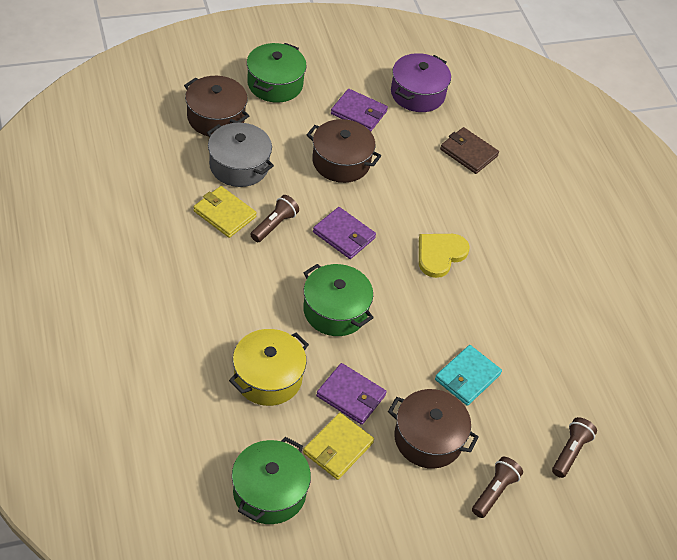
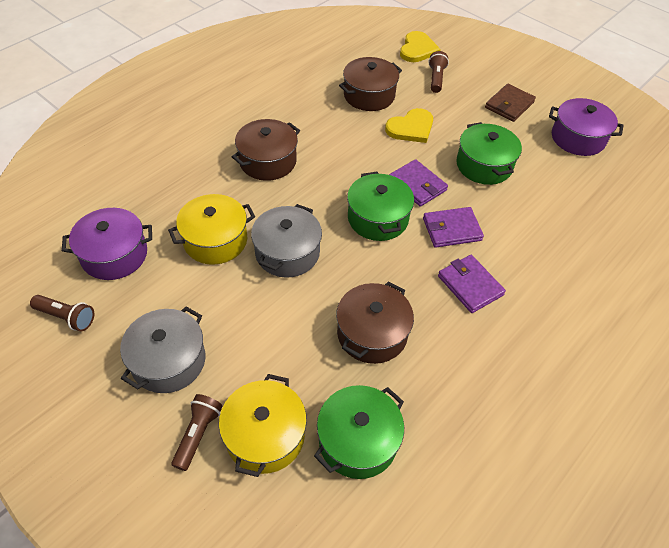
grey pot: [207,123,274,187] = 1 -> [120,307,205,393] [251,204,322,278] = 2
purple pot: [391,53,451,112] = 1 -> [62,208,152,280] [549,98,623,156] = 2
turquoise wallet: [435,345,502,406] = 1 -> none = 0
yellow heart: [419,234,470,278] = 1 -> [385,108,433,143] [400,31,441,62] = 2
yellow pot: [229,329,309,406] = 1 -> [168,194,255,265] [219,374,307,477] = 2
yellow wallet: [193,186,257,238] [303,413,374,480] = 2 -> none = 0

